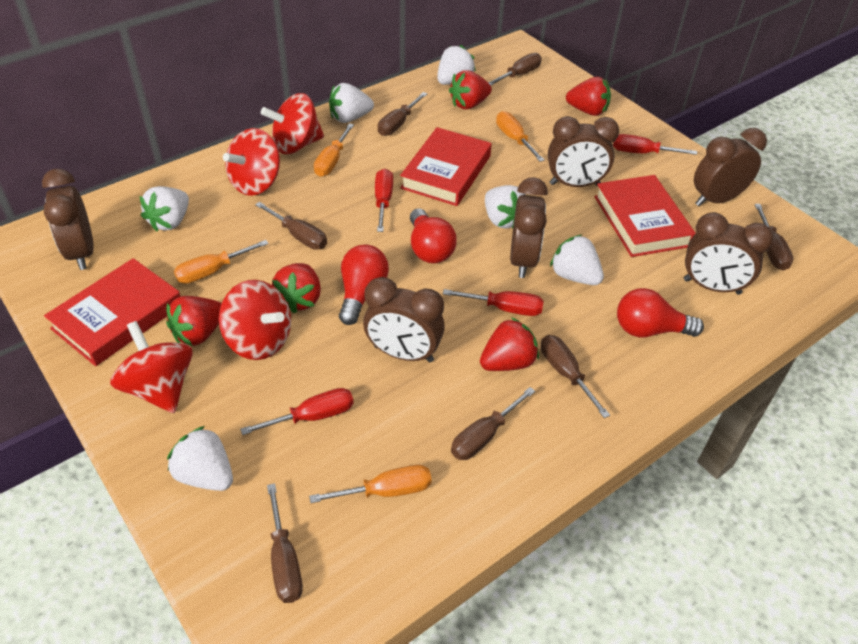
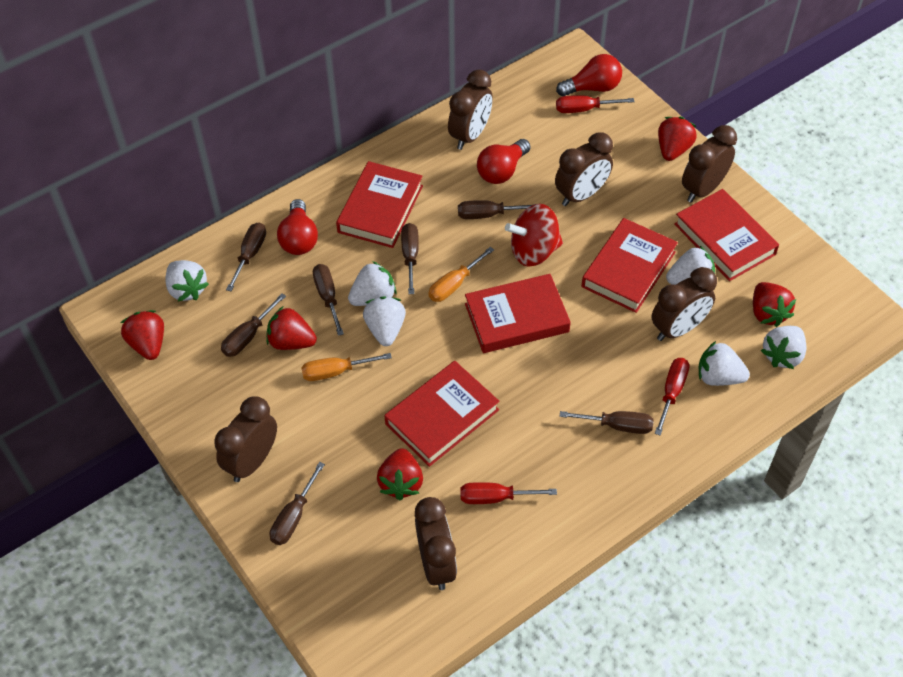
orange screwdriver: [174,240,269,284] [309,465,432,503] [314,123,354,177] [496,111,545,162] = 4 -> [301,353,392,381] [429,247,494,302] = 2
red book: [44,258,181,366] [400,127,492,206] [594,175,696,257] = 3 -> [336,161,423,248] [384,361,500,467] [465,274,571,353] [581,218,678,313] [674,189,779,281] = 5
red screwdriver: [240,388,354,435] [375,169,393,232] [443,289,544,316] [613,134,697,155] = 4 -> [460,482,557,504] [556,95,634,113] [655,358,689,435] = 3
red spinning top: [110,321,193,413] [219,280,291,360] [223,128,280,196] [261,93,324,154] = 4 -> [505,204,563,267] = 1

